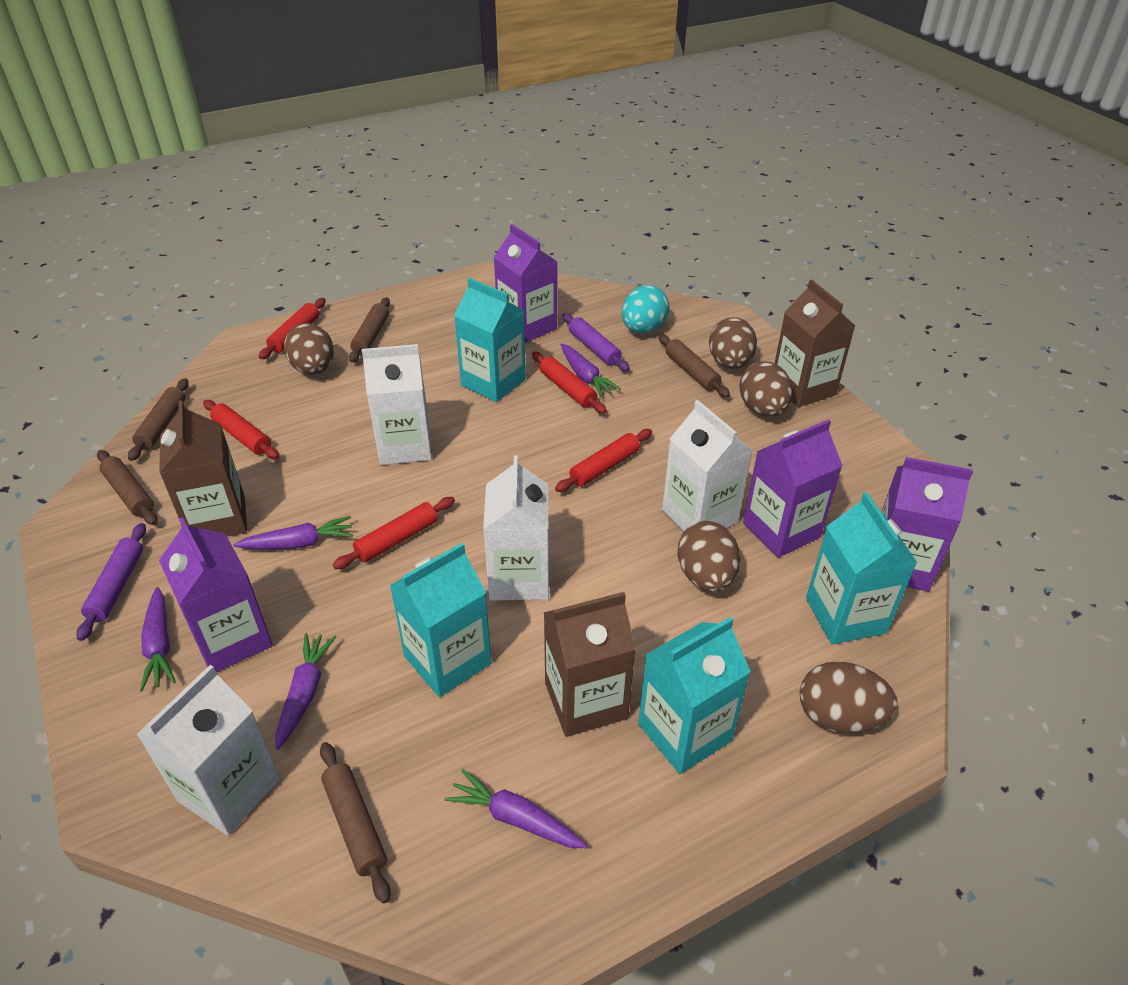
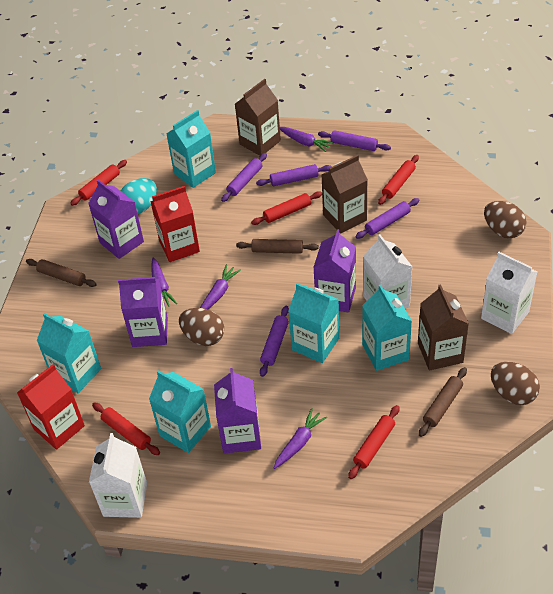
brown egg: [284,323,334,375] [677,521,740,592] [709,317,757,369] [739,361,793,417] [800,661,898,733] = 5 -> [179,308,224,346] [484,201,527,238] [491,362,540,405] = 3
brown rolling pin: [97,450,158,525] [128,378,189,461] [320,742,391,903] [349,297,390,363] [658,334,730,398] = 5 -> [26,259,97,287] [236,239,319,254] [419,367,467,437] = 3
purple carrot: [140,587,176,692] [233,516,353,549] [275,633,336,750] [445,769,587,848] [560,343,621,397] = 5 -> [152,258,177,307] [200,265,241,309] [274,408,327,469] [280,127,333,152] = 4
purple rolling pin: [76,523,146,641] [562,313,630,371] = 2 -> [221,153,267,202] [256,164,332,186] [260,306,289,377] [318,130,391,151] [355,198,419,239] = 5
red carton: none = 0 -> [17,364,85,450] [150,186,200,262] = 2
turquoise carton: [390,543,492,697] [454,278,526,402] [638,617,751,774] [806,492,917,644] = 4 -> [37,313,101,393] [149,371,211,453] [166,110,216,188] [288,283,339,363] [362,285,412,371] = 5
white carton: [136,665,280,836] [362,344,432,465] [483,455,549,600] [662,400,753,532] = 4 -> [89,433,147,518] [363,234,412,308] [481,252,537,334] = 3

